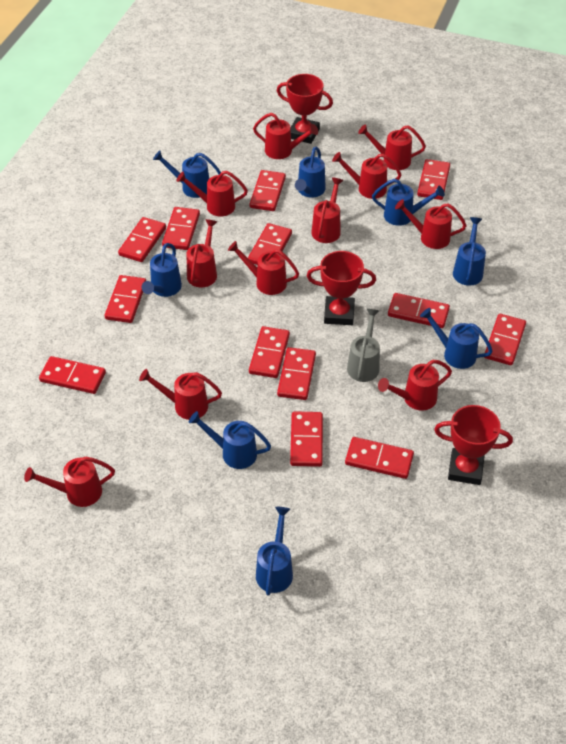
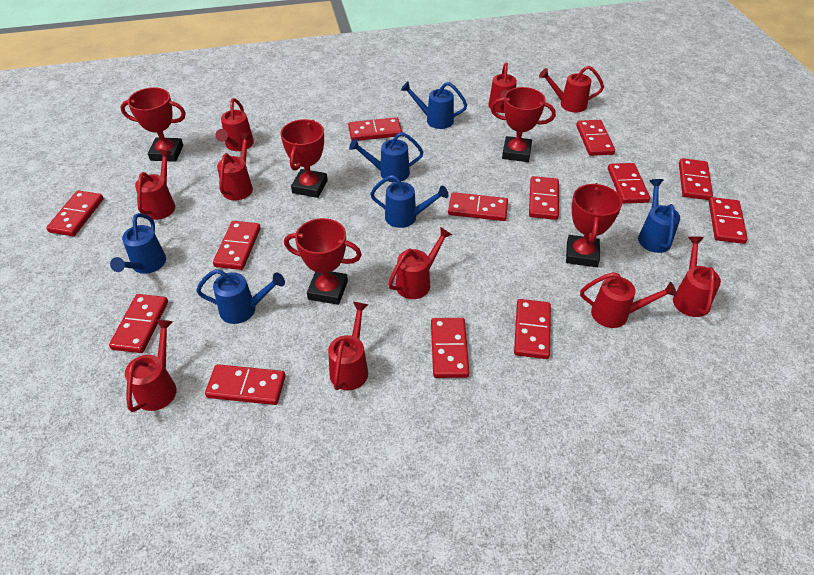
blue watering can: [142,243,182,297] [153,151,221,198] [189,411,271,469] [256,507,293,596] [295,147,326,198] [372,179,445,226] [420,308,493,369] [453,217,486,286] = 8 -> [110,213,166,274] [196,269,285,324] [349,132,424,182] [370,175,448,228] [401,82,467,129] [638,179,680,253] = 6
grey watering can: [347,309,380,382] = 1 -> none = 0
red trophy: [277,74,333,144] [307,251,376,325] [434,405,513,485] = 3 -> [120,87,186,162] [280,119,328,198] [284,218,362,305] [490,87,556,162] [566,183,622,267] = 5
red watering can: [24,457,115,507] [139,369,222,420] [177,171,248,216] [187,219,217,287] [228,241,299,295] [253,113,318,159] [311,178,343,243] [332,152,402,199] [358,124,426,170] [378,360,452,411] [395,199,467,249] = 11 -> [125,320,177,412] [135,150,175,220] [216,98,254,151] [217,133,253,200] [328,302,369,390] [388,227,452,299] [488,62,517,113] [539,66,604,112] [580,272,677,328] [673,236,721,317] = 10

